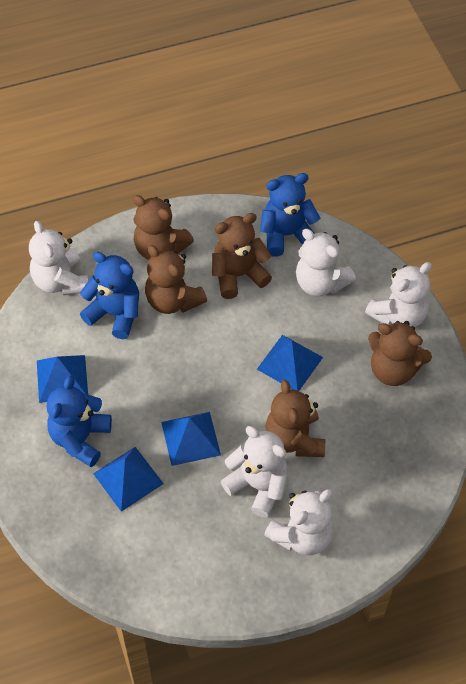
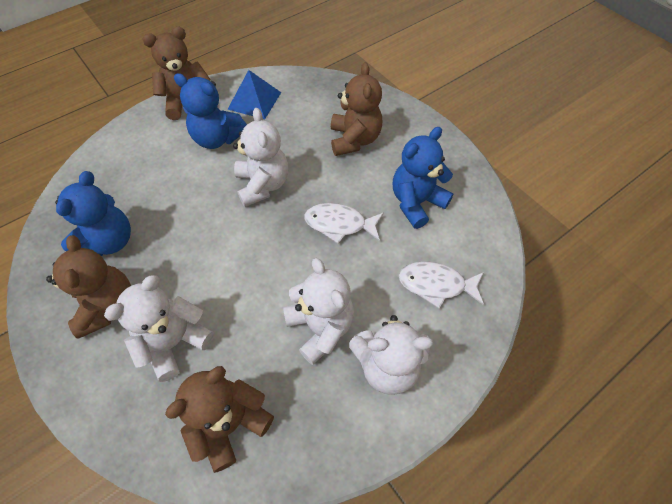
blue pyramid: [37,355,88,403] [93,447,164,512] [161,412,221,466] [257,335,323,391] = 4 -> [227,70,281,119] = 1
brown teddy bear: [133,195,194,260] [145,245,207,314] [212,213,272,299] [266,380,325,457] [368,321,432,386] = 5 -> [46,235,131,339] [142,27,210,120] [165,366,274,473] [331,62,382,156] = 4
white fish: none = 0 -> [304,203,384,244] [399,262,484,308] = 2
white teddy bear: [29,221,89,295] [221,426,288,517] [264,489,334,555] [296,229,356,296] [365,262,432,327] = 5 -> [104,275,215,382] [233,108,288,207] [283,258,354,365] [349,315,433,395] = 4

